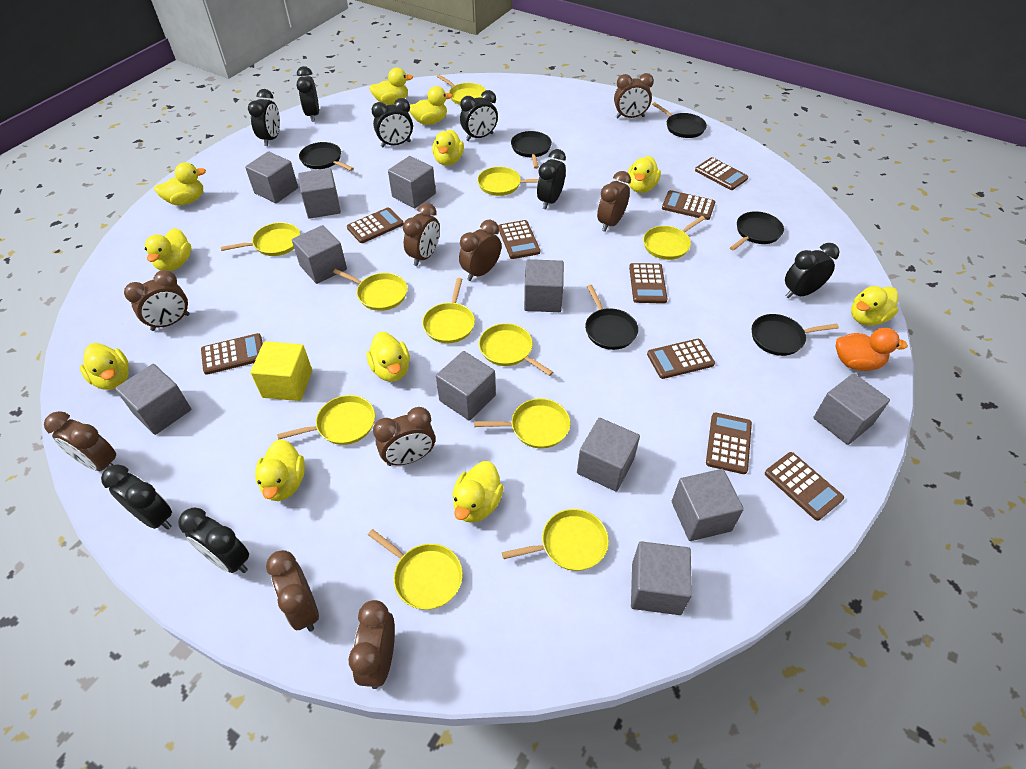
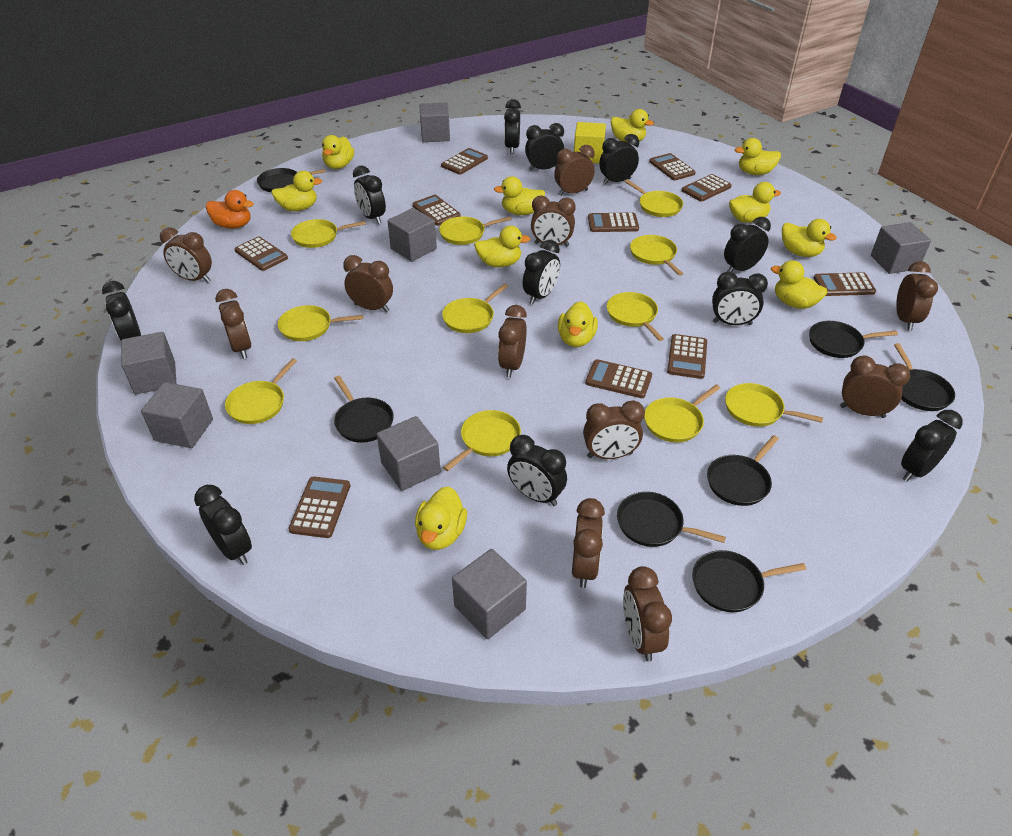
black clock: [101,464,172,530] [178,508,249,573] [248,89,280,146] [297,66,319,122] [371,98,413,147] [460,90,498,141] [537,149,566,209] [785,243,840,299] = 8 -> [102,281,141,340] [194,485,252,565] [353,166,386,224] [504,99,521,154] [507,435,567,506] [523,240,560,305] [525,123,564,171] [599,134,639,185] [712,272,768,325] [724,217,771,272] [901,410,963,481] = 11
black pan: [299,142,354,171] [511,131,552,169] [585,285,638,350] [652,102,707,138] [730,211,784,251] [752,314,839,356] = 6 -> [257,168,325,192] [334,376,394,443] [617,492,726,547] [692,550,806,612] [707,435,779,506] [809,321,898,358] [894,343,955,411] = 7
brown calculator: [201,333,263,375] [347,208,404,243] [498,220,540,259] [629,263,667,303] [647,339,715,379] [662,190,715,220] [695,157,748,190] [706,412,752,474] [765,452,844,521] = 9 -> [234,237,288,271] [288,477,350,538] [412,195,461,226] [441,148,488,175] [585,359,652,398] [588,213,639,232] [649,153,696,180] [667,334,707,379] [681,174,732,202] [814,272,876,296] = 10
brown clock: [44,411,116,471] [124,270,190,331] [266,550,319,632] [348,600,395,689] [373,407,435,466] [403,203,440,266] [459,220,501,281] [597,171,631,232] [614,73,654,118] = 9 -> [160,228,212,283] [215,289,252,359] [343,255,393,312] [498,305,527,378] [531,195,576,246] [554,145,595,196] [572,498,605,588] [583,400,645,459] [623,566,672,662] [840,355,910,418] [896,261,938,331] = 11
grey cube: [115,364,191,435] [245,151,298,203] [292,225,347,284] [298,168,341,219] [388,156,436,208] [436,351,496,421] [524,259,564,312] [577,418,640,491] [631,541,692,615] [672,469,744,541] [813,373,890,445] = 11 -> [121,332,177,394] [141,382,213,448] [377,416,441,491] [387,208,437,262] [420,103,450,142] [452,549,527,639] [871,222,931,274] = 7

